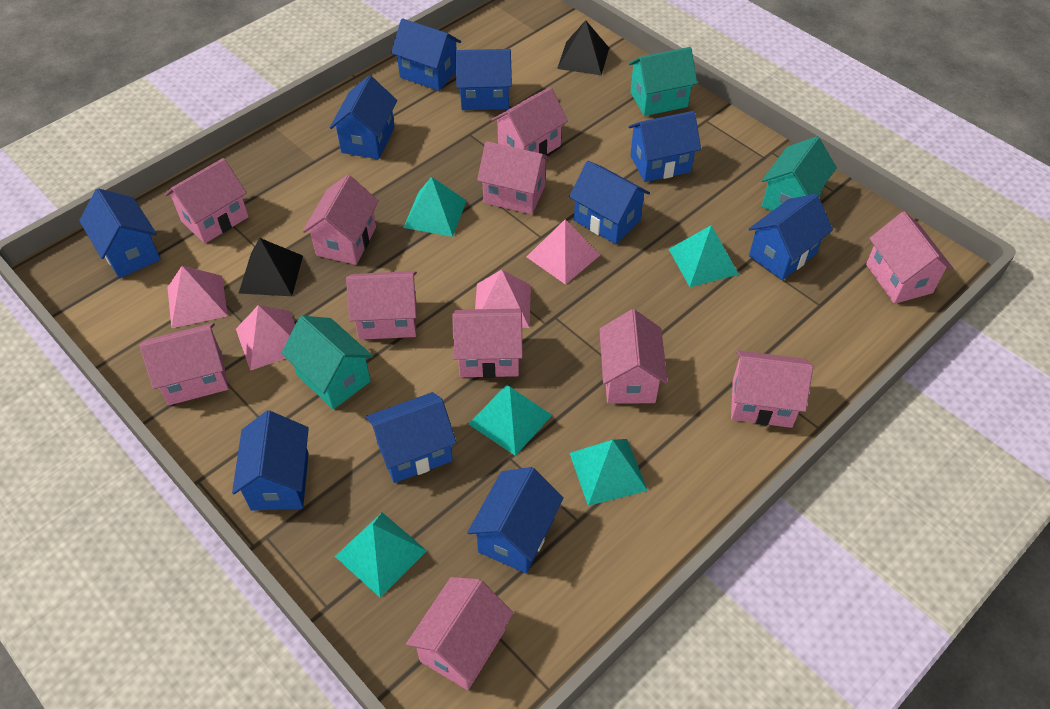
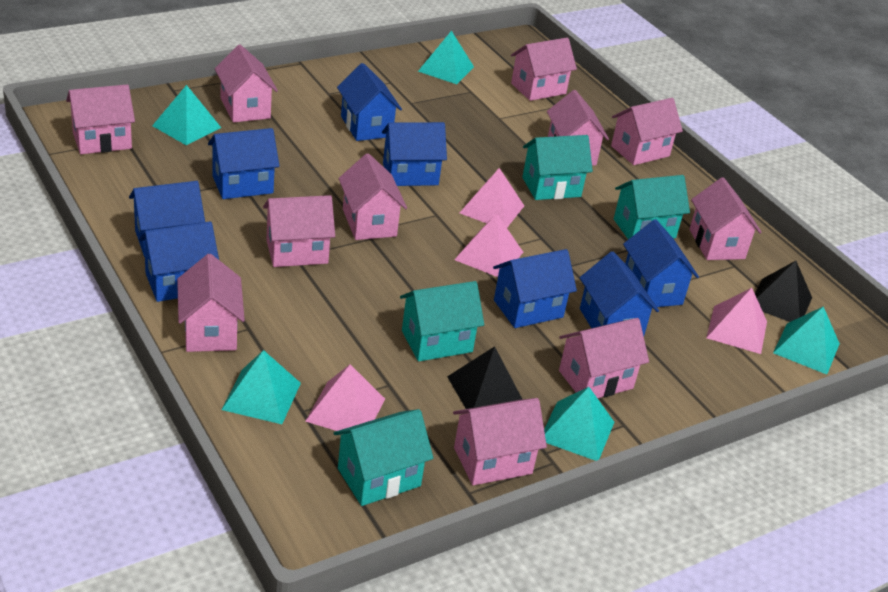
blue house: [79,188,161,278] [232,411,309,511] [330,75,397,159] [366,392,457,483] [391,18,461,91] [455,49,512,110] [467,467,564,573] [569,161,650,244] [628,111,701,182] [749,194,833,280] = 10 -> [129,181,205,257] [139,221,219,302] [208,128,280,199] [337,63,402,141] [382,122,447,186] [493,249,577,328] [580,251,659,336] [623,219,699,307] = 8
turquoise house: [281,316,373,409] [629,47,697,116] [762,136,837,211] = 3 -> [334,409,433,506] [400,281,484,362] [522,135,593,200] [614,175,690,239] = 4

